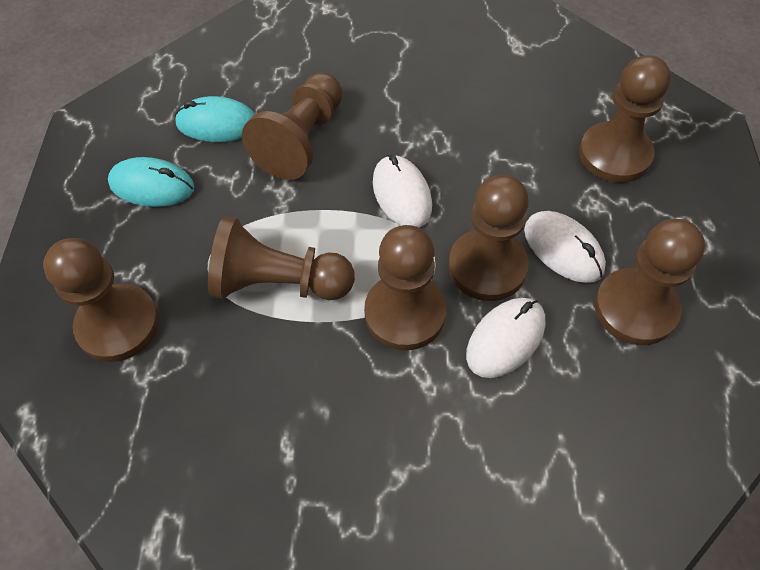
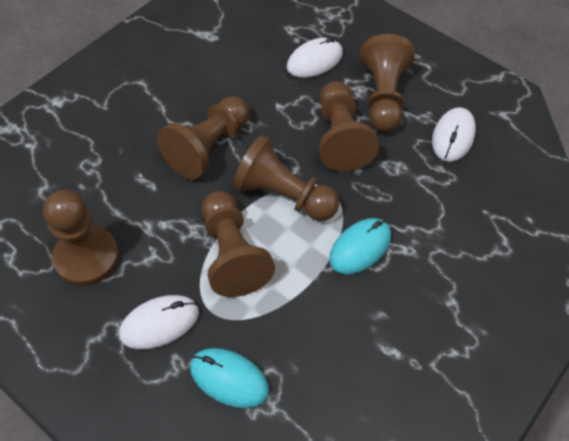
brown pawn: [43,238,159,362] [208,216,355,300] [242,72,343,180] [364,225,446,350] [448,174,529,301] [579,55,671,183] [594,219,705,345] = 7 -> [43,190,119,286] [157,96,249,180] [202,191,275,297] [232,135,339,221] [319,81,379,172] [360,34,415,132] = 6

